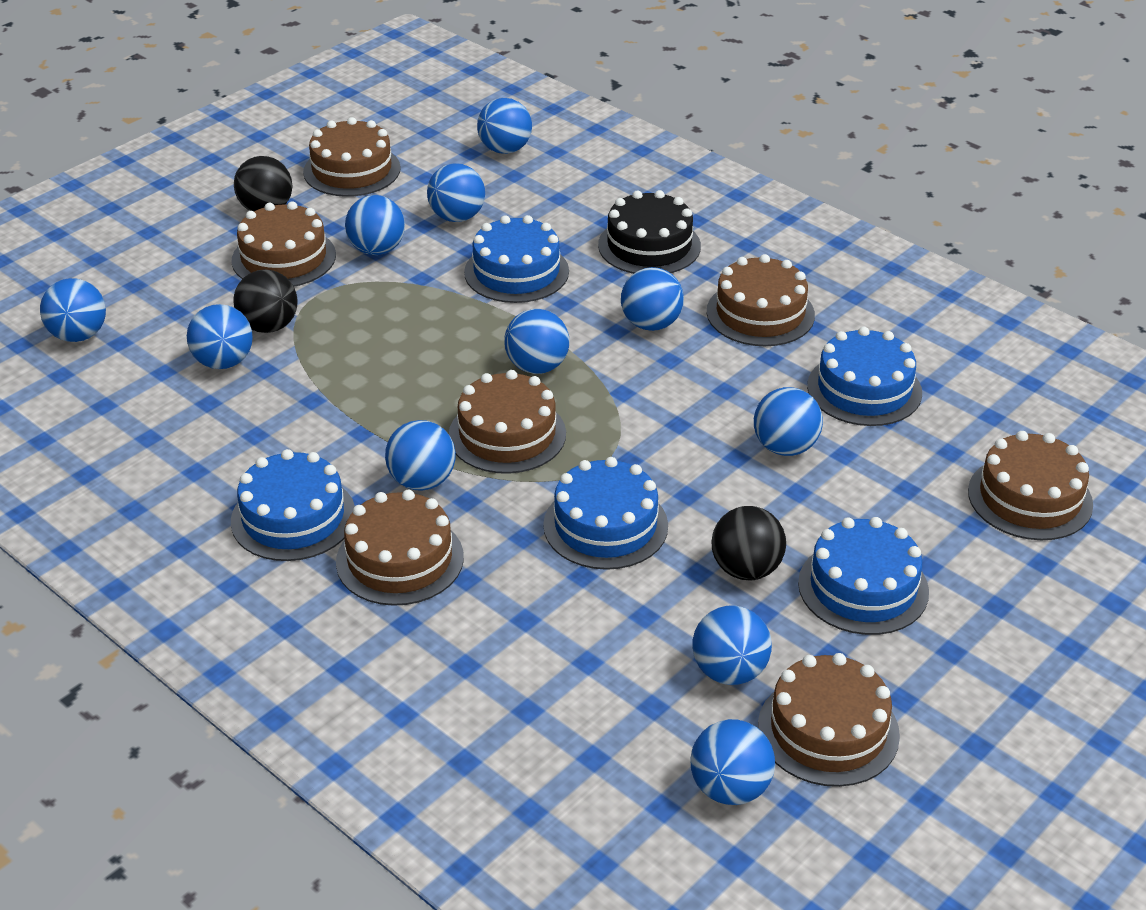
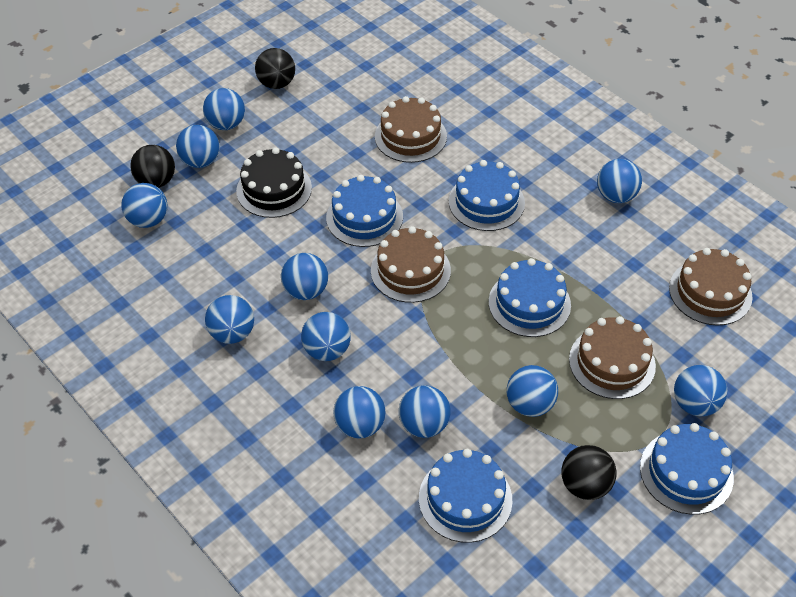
brown cake: [232,201,336,287] [303,117,401,197] [336,490,464,606] [449,370,566,474] [707,254,815,346] [758,653,900,787] [968,431,1093,540] = 7 -> [371,226,451,303] [375,96,447,163] [569,316,656,399] [669,248,753,326] = 4

